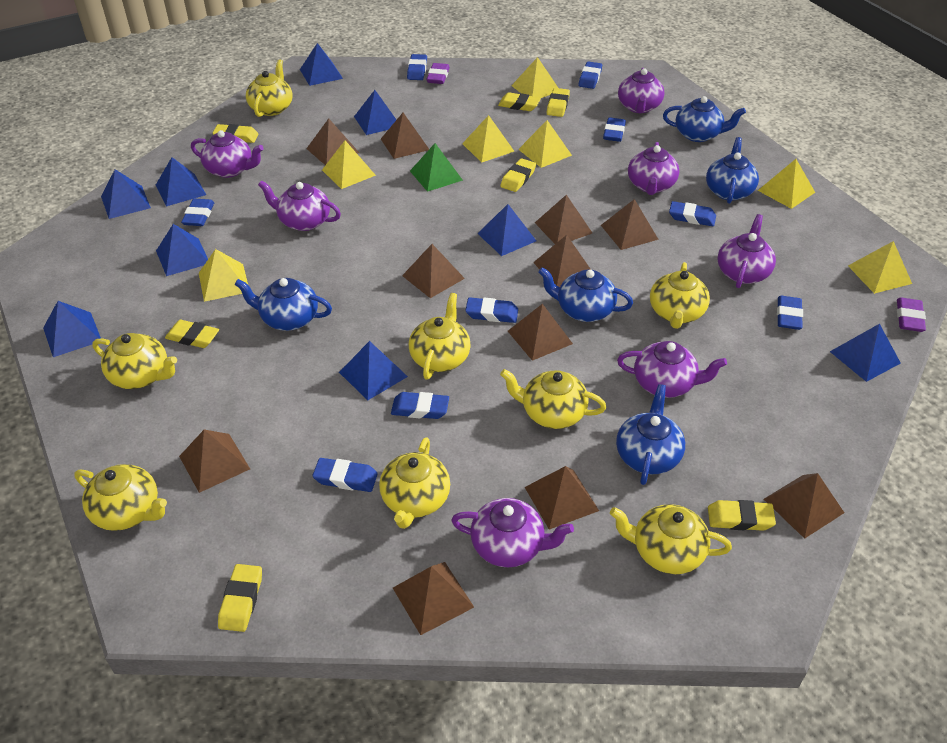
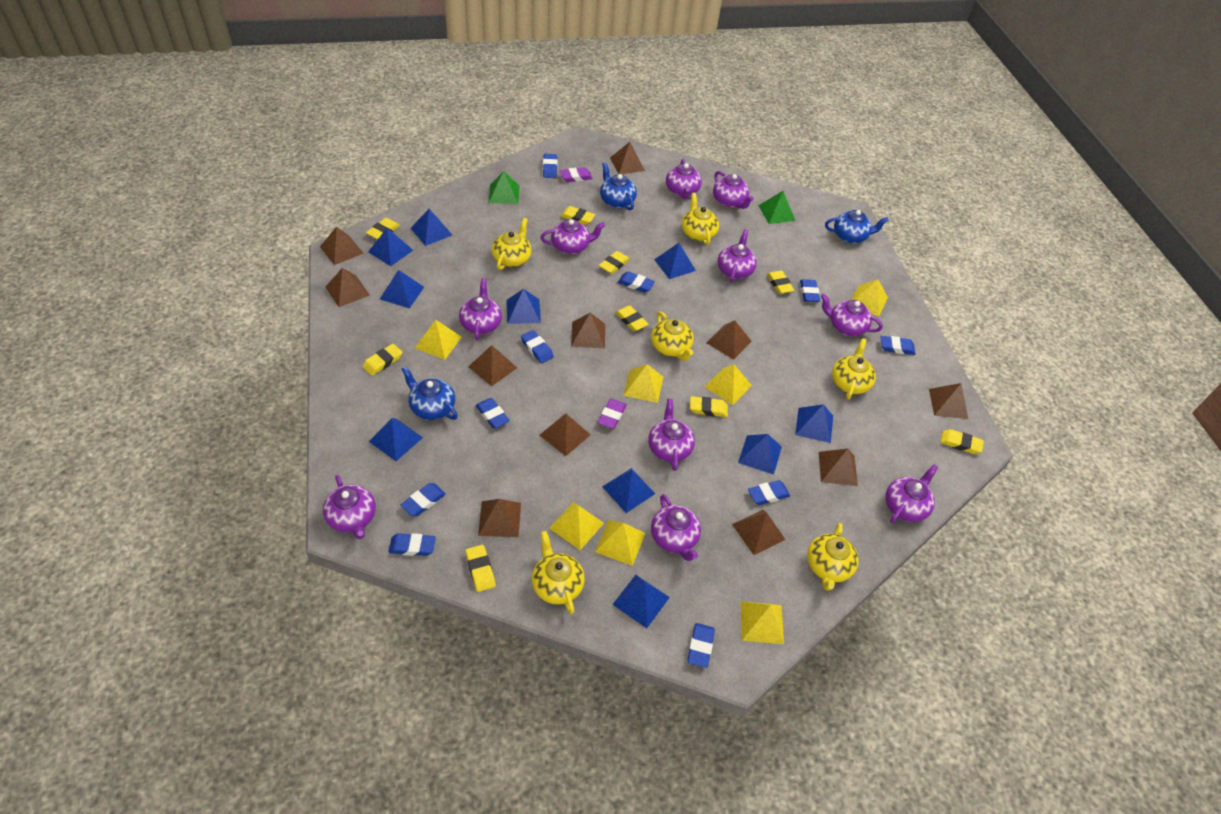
blue eraser: [181,199,214,226] [312,458,378,492] [391,392,449,419] [407,54,427,80] [465,297,518,323] [579,61,602,89] [603,117,626,142] [669,201,716,226] [777,296,803,330] = 9 -> [388,533,436,556] [401,483,446,516] [476,398,510,428] [521,330,554,364] [543,154,557,178] [618,271,655,293] [687,623,715,668] [748,480,790,505] [800,279,820,302] [880,336,915,355] = 10
blue pyramid: [43,301,101,357] [101,169,151,219] [156,157,206,206] [156,224,208,276] [300,43,343,86] [339,341,408,400] [354,90,396,135] [477,204,536,256] [830,324,901,382] = 9 -> [368,228,413,266] [369,418,423,461] [380,270,424,309] [411,209,453,246] [507,289,541,324] [602,468,655,513] [612,575,670,628] [654,243,696,279] [738,434,782,475] [795,404,833,443] = 10
blue teapot: [234,278,332,331] [538,267,633,322] [616,384,685,485] [663,96,746,142] [706,137,759,204] = 5 -> [401,366,458,420] [600,162,637,210] [825,210,889,244] = 3
green pyramid: [410,143,463,192] = 1 -> [489,171,519,204] [758,191,796,224] = 2
purple teapot: [191,130,264,178] [258,180,341,231] [451,498,574,567] [617,341,727,398] [618,68,665,113] [628,142,679,195] [717,214,776,288] = 7 -> [323,475,376,539] [459,279,502,341] [541,219,605,254] [648,399,695,471] [651,494,701,561] [666,159,702,199] [713,171,754,209] [717,229,757,283] [821,294,883,336] [885,464,938,523] = 10
yellow eraser: [165,320,219,348] [213,124,259,143] [218,564,262,632] [498,92,541,111] [500,158,536,192] [547,88,570,117] [708,500,776,531] = 7 -> [363,344,402,376] [366,218,400,240] [465,545,496,592] [560,206,595,225] [599,251,630,274] [615,305,648,331] [690,396,728,417] [767,271,795,294] [940,429,984,454] = 9
yellow teapot: [74,464,167,531] [92,333,177,389] [246,60,292,117] [379,437,450,529] [409,293,471,380] [500,369,606,429] [610,504,732,574] [650,262,710,329] = 8 -> [491,218,532,270] [532,531,585,614] [651,311,694,361] [682,192,719,245] [807,523,859,591] [832,338,876,400] = 6

